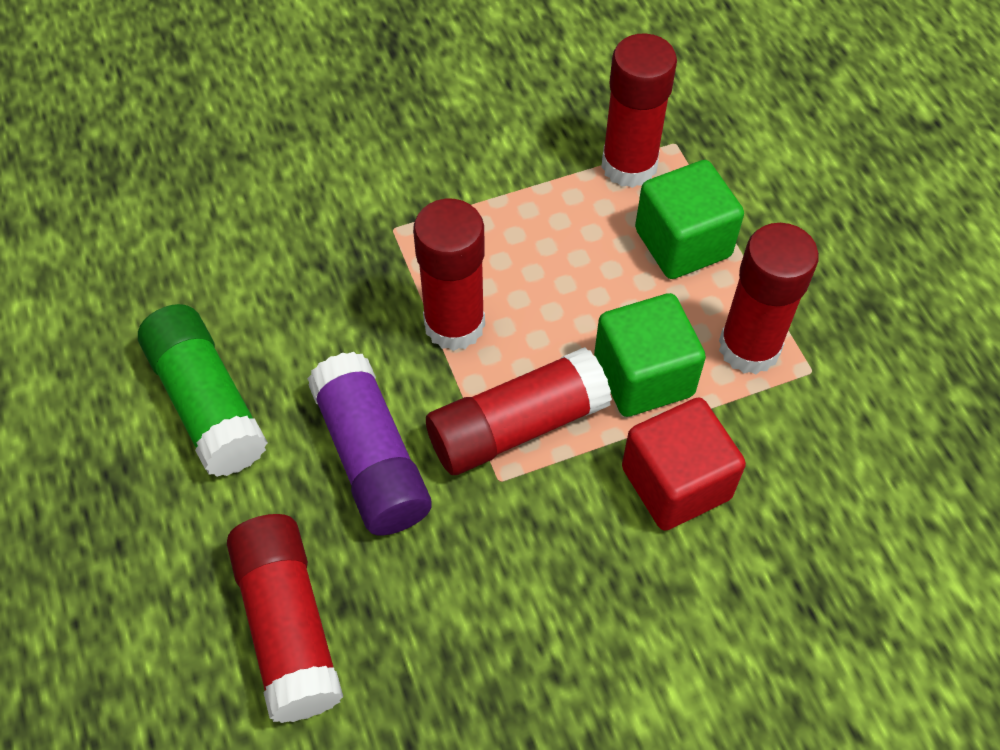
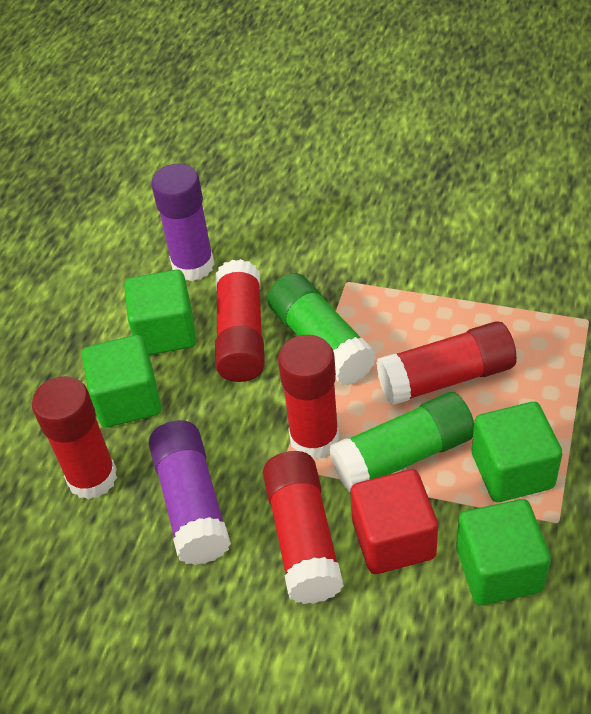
green cube: [594,293,706,417] [635,160,744,279] = 2 -> [82,335,161,427] [124,270,196,355] [456,499,551,605] [472,402,563,502] = 4
green glue stick: [138,304,268,477] = 1 -> [268,273,376,385] [329,392,474,492] = 2
purple glue stick: [307,352,431,535] = 1 -> [149,420,231,565] [151,164,215,281] = 2

